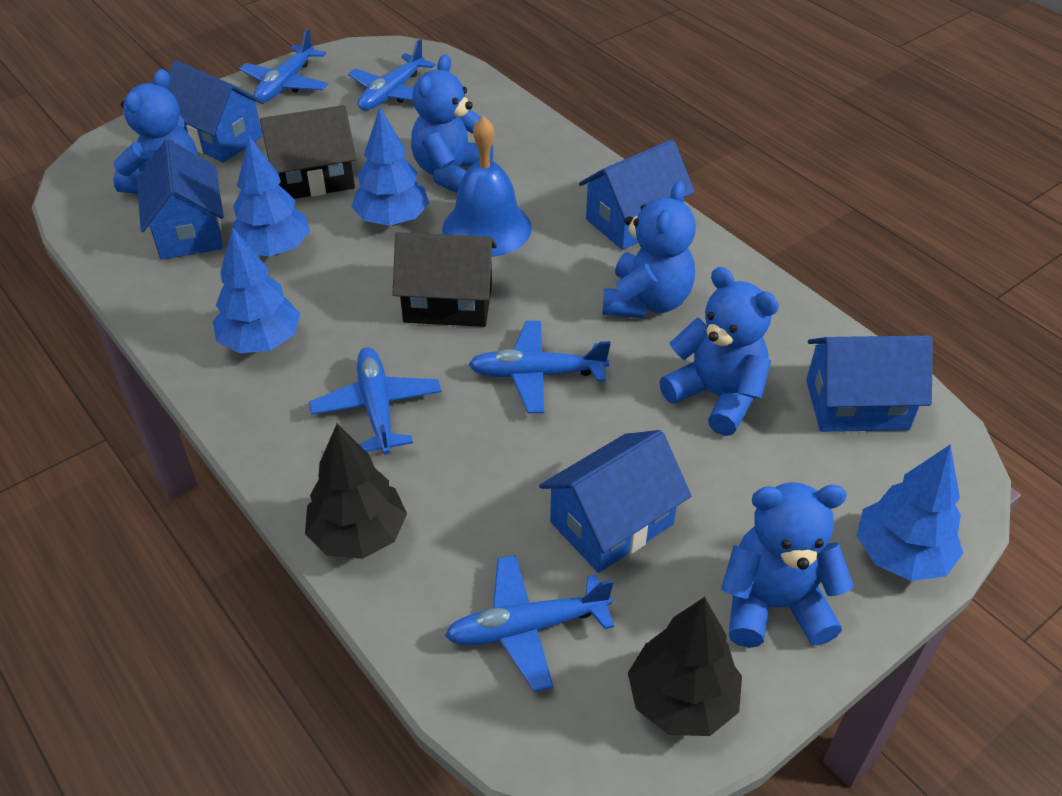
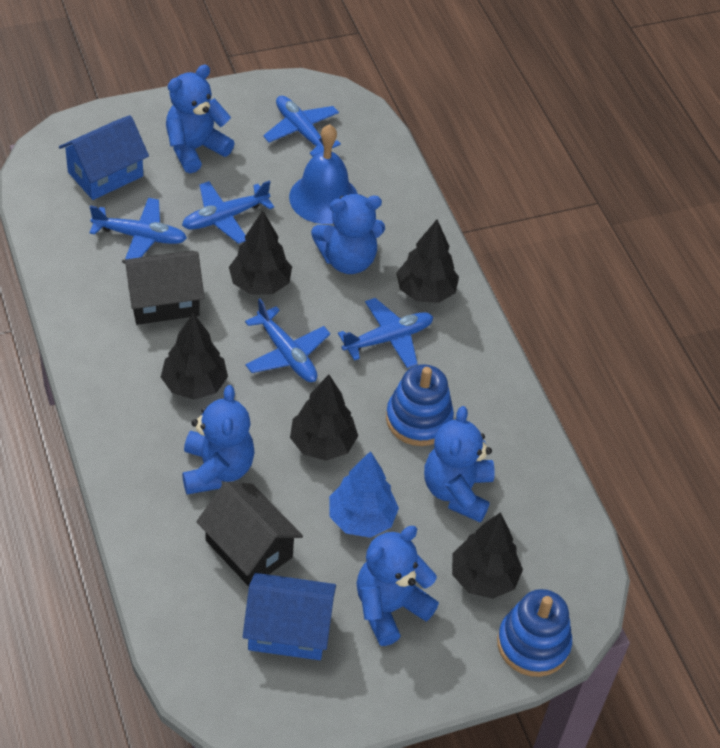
black tree: [305,423,407,559] [628,597,742,736] = 2 -> [161,313,228,400] [229,210,292,294] [290,374,358,461] [396,219,459,303] [452,512,523,599] = 5
blue house: [137,139,224,260] [167,60,264,163] [539,430,691,573] [579,139,695,250] [806,335,933,432] = 5 -> [59,115,149,200] [243,573,336,660] = 2
blue stacking toy: none = 0 -> [386,364,454,446] [497,589,572,677] = 2
blue tree: [213,227,300,353] [229,136,310,256] [351,108,429,226] [857,445,963,581] = 4 -> [329,451,399,538] = 1

